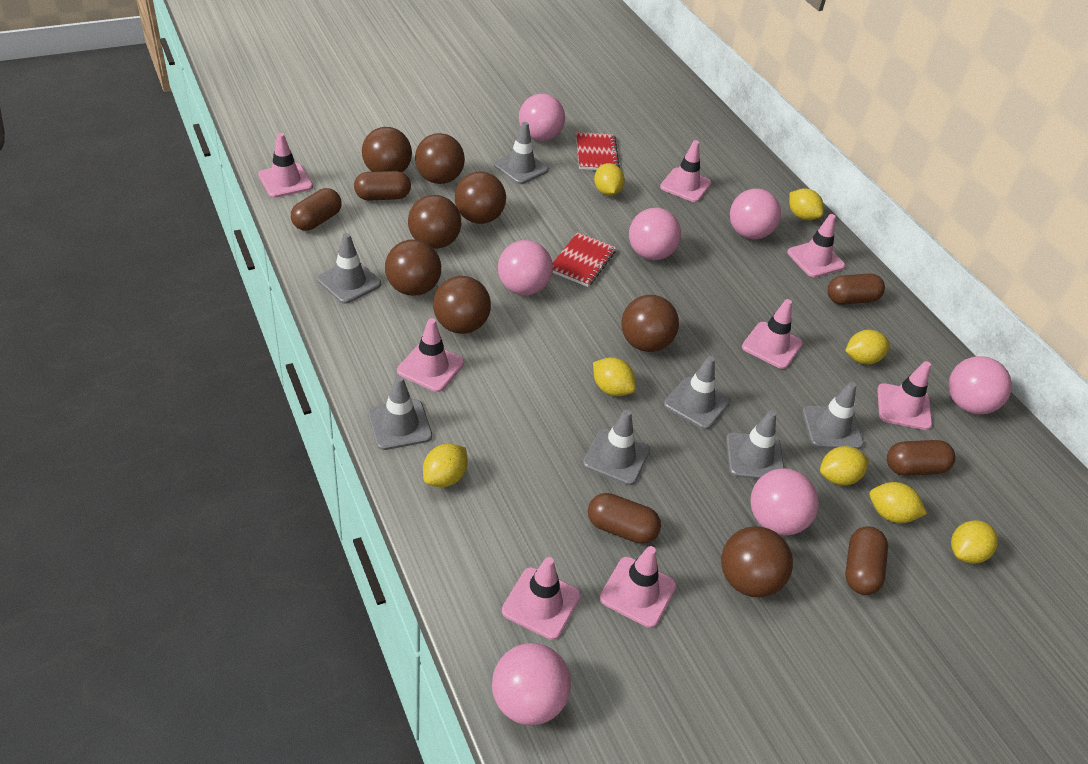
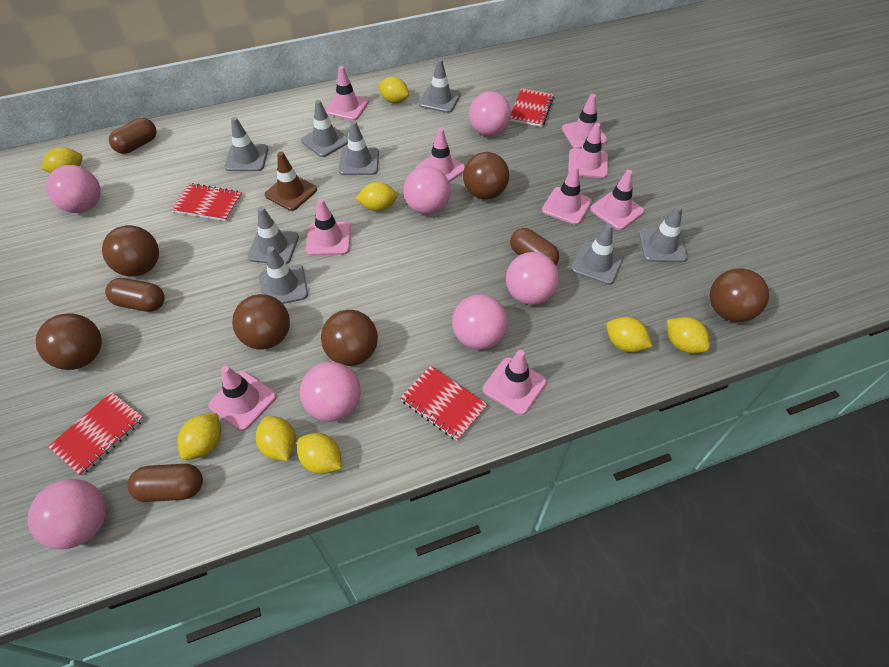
brown ball: [362,127,412,172] [385,239,441,296] [408,195,461,249] [415,133,465,184] [433,276,491,334] [455,172,506,224] [621,295,679,352] [721,526,793,597] = 8 -> [36,313,102,370] [102,225,159,277] [232,294,290,350] [321,310,378,366] [463,152,509,199] [710,268,769,322] = 6
brown capsule: [291,188,341,231] [354,171,411,201] [588,493,661,544] [828,273,885,305] [845,526,888,595] [887,440,955,476] = 6 -> [105,278,165,312] [109,118,157,154] [128,464,203,502] [510,228,559,265] = 4
brown traffic cone: none = 0 -> [265,152,317,211] = 1
grey traffic cone: [317,233,381,304] [368,376,432,450] [494,122,549,184] [583,409,650,485] [664,356,730,430] [726,410,784,479] [802,382,864,449] = 7 -> [225,117,268,171] [247,207,299,264] [259,246,308,304] [301,100,349,157] [339,121,379,175] [419,59,461,113] [571,224,624,285] [639,205,688,262] = 8
pink traffic cone: [258,133,313,198] [397,318,464,392] [502,557,581,640] [600,546,677,628] [660,140,712,202] [742,299,803,369] [787,214,845,277] [877,361,932,430] = 8 -> [208,366,276,431] [306,199,351,256] [325,66,369,120] [416,128,465,182] [483,350,547,415] [542,165,592,225] [562,94,608,149] [568,123,608,178] [590,170,644,230] = 9
red notebook: [553,232,616,287] [576,132,620,170] = 2 -> [48,392,144,476] [171,183,242,221] [400,366,488,441] [510,88,554,127] = 4

